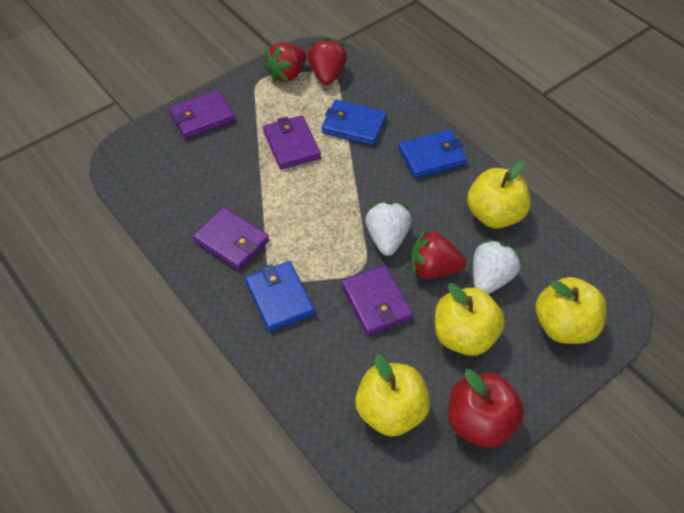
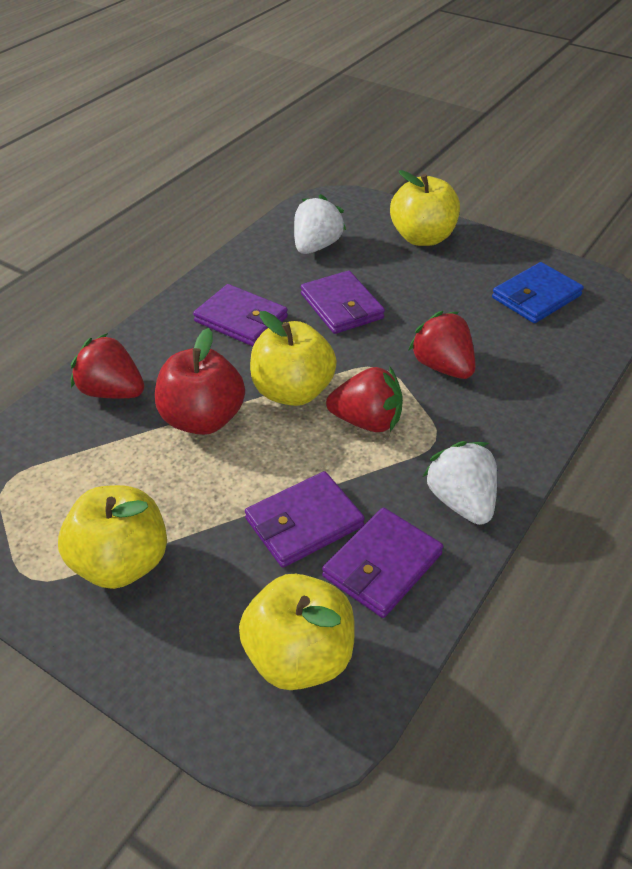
blue wallet: [245,261,315,332] [322,100,386,146] [398,130,467,179] = 3 -> [492,262,584,323] = 1

